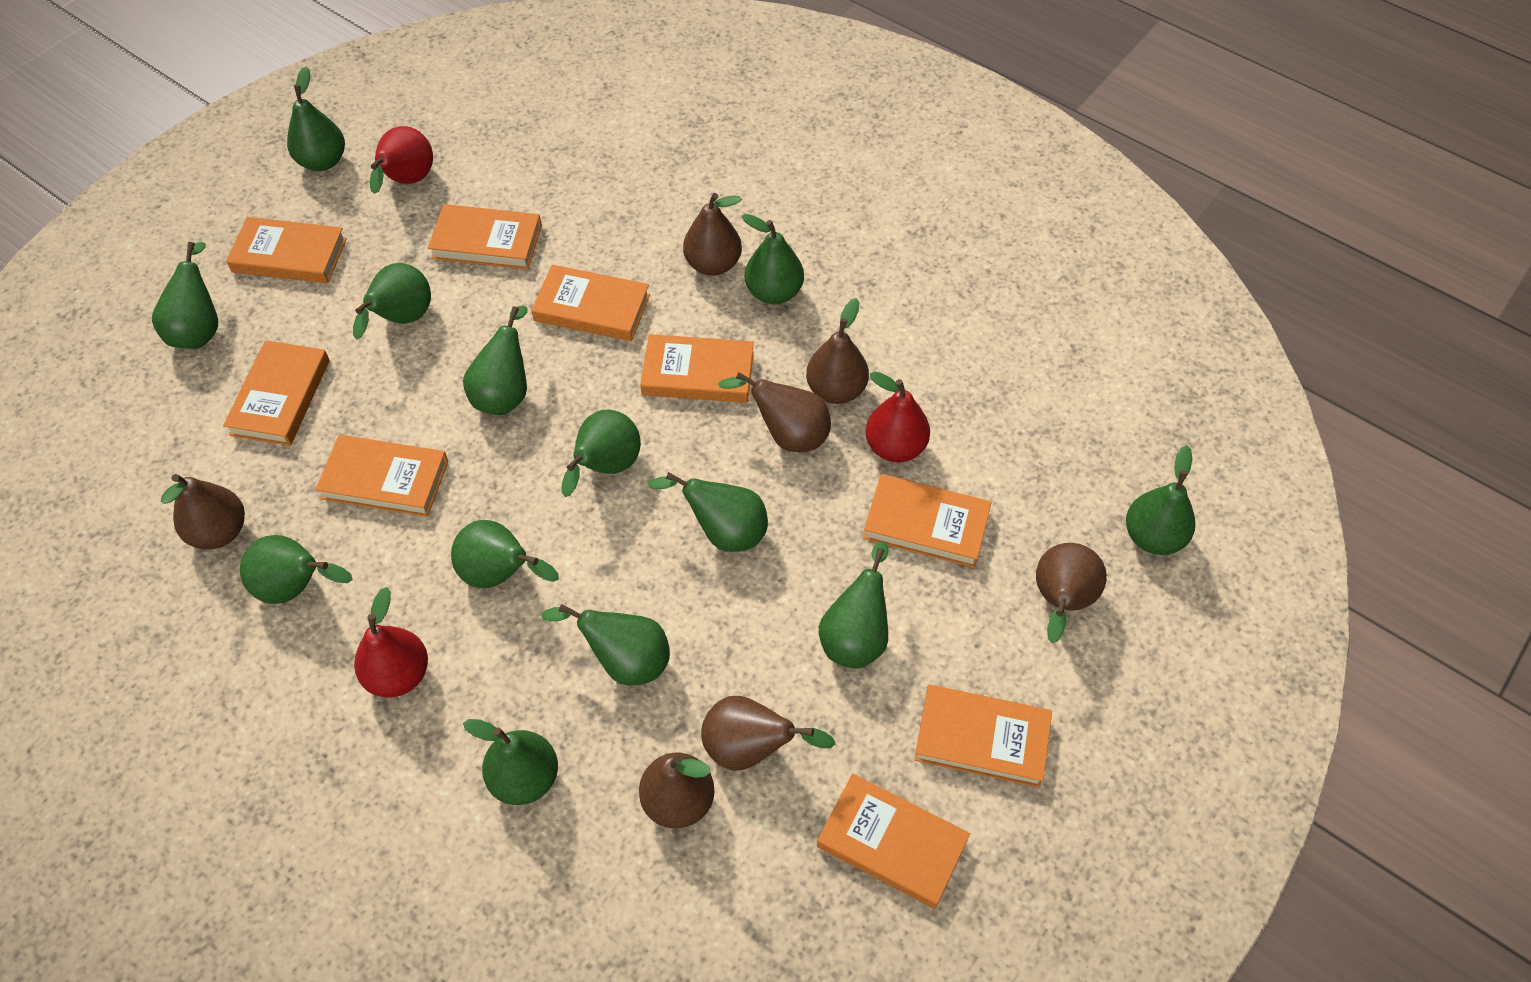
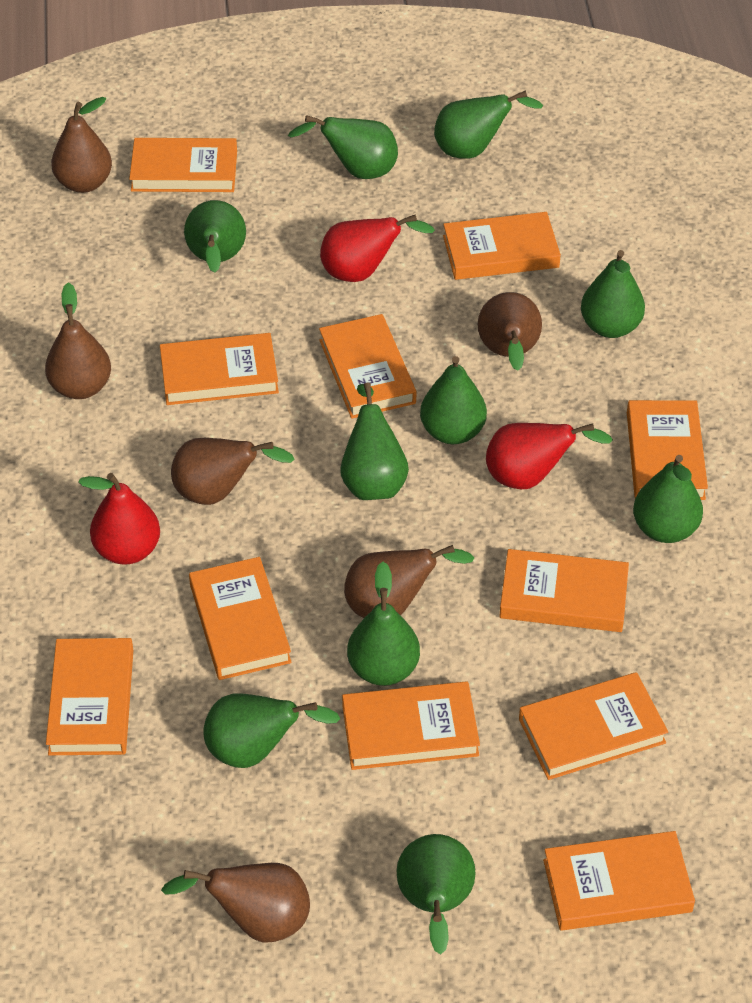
brown pear: [161,474,245,549] [639,753,715,828] [683,193,742,276] [701,696,835,771] [718,372,831,452] [806,298,869,404] [1036,543,1107,643] = 7 -> [45,283,111,399] [51,97,112,193] [161,863,310,943] [171,438,295,505] [344,545,474,618] [478,292,542,371] = 6
green pear: [152,242,218,349] [240,535,353,604] [287,66,345,171] [353,263,431,339] [451,520,559,588] [463,306,528,415] [463,719,558,805] [541,604,670,685] [562,410,641,497] [648,472,768,552] [742,214,804,304] [819,542,889,669] [1126,445,1195,555] = 13 -> [184,200,246,272] [204,694,340,768] [288,115,398,179] [340,383,409,500] [347,562,420,686] [397,834,475,954] [420,356,487,444] [434,90,543,159] [581,250,645,338] [633,455,703,543] = 10
orange book: [223,340,330,446] [226,217,347,283] [315,435,448,517] [428,204,542,270] [531,265,650,341] [640,334,754,403] [817,774,970,909] [863,474,992,568] [914,685,1052,788] = 9 -> [46,638,133,755] [129,138,237,192] [160,333,279,405] [189,557,292,680] [319,314,416,419] [342,681,480,770] [443,212,561,280] [499,549,629,632] [519,672,668,780] [543,831,695,930] [627,400,708,500] = 11

